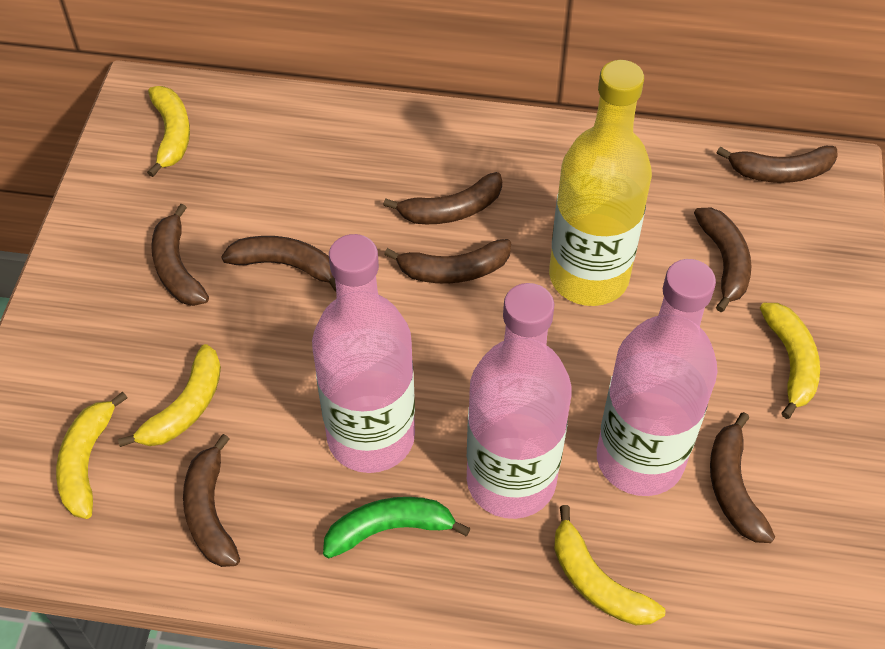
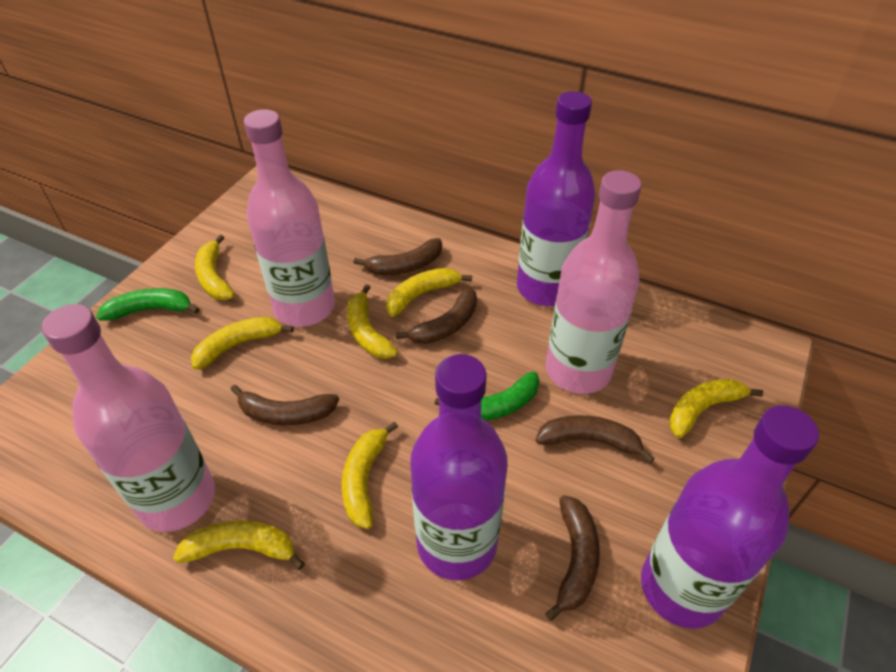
brown banana: [151,204,209,306] [183,434,240,567] [221,236,336,292] [384,172,502,224] [384,239,511,284] [694,208,751,312] [710,412,775,543] [716,146,838,183] = 8 -> [231,385,339,425] [353,238,442,275] [396,287,477,344] [536,415,655,463] [545,495,600,621] = 5
green banana: [323,497,470,559] = 1 -> [96,288,199,321] [435,372,540,421] = 2
purple bottle: none = 0 -> [410,354,508,580] [517,91,595,306] [641,405,819,629] = 3
yellow banana: [56,391,127,519] [118,344,221,447] [147,86,190,177] [554,505,665,625] [760,303,820,419] = 5 -> [173,521,305,570] [191,317,293,370] [195,235,235,300] [342,422,398,529] [347,284,398,359] [386,268,472,317] [669,378,763,438] = 7
yellow bottle: [549,60,652,306] = 1 -> none = 0

